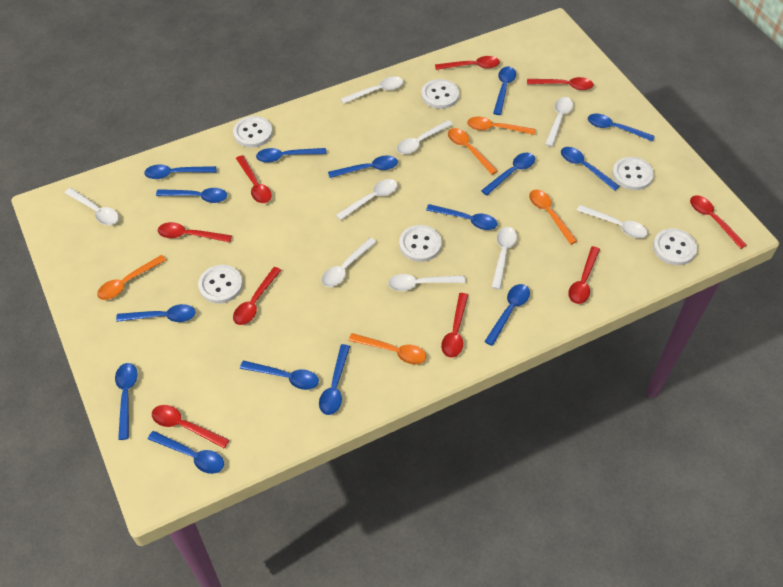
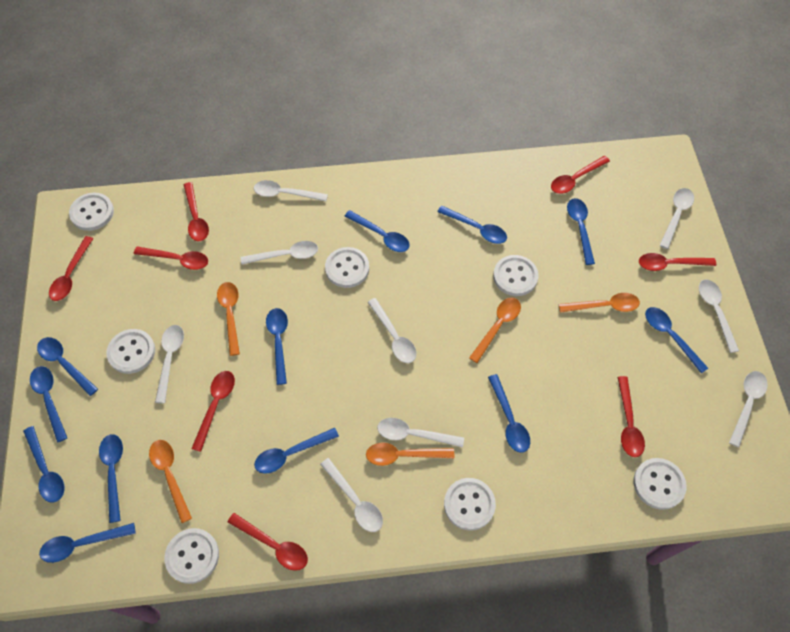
blue spoon: [115,363,138,440] [116,304,196,322] [144,165,216,179] [148,431,224,474] [156,188,227,203] [240,360,319,390] [256,148,326,163] [319,344,350,415] [328,155,398,178] [426,204,498,230] [481,153,535,196] [484,284,530,346] [493,67,516,115] [561,147,620,191] [588,114,655,142] = 15 -> [23,426,64,503] [30,366,67,443] [37,337,98,396] [39,523,136,563] [99,434,123,523] [254,428,339,474] [266,308,288,385] [345,210,410,252] [437,206,507,244] [488,374,530,453] [567,198,595,265] [645,307,708,373] = 12
red spoon: [152,405,229,448] [158,222,232,242] [233,267,281,325] [236,155,272,203] [435,56,500,70] [441,293,468,358] [527,77,594,90] [568,246,600,304] [690,195,747,249] = 9 -> [49,236,94,301] [134,246,208,270] [184,182,209,241] [191,371,235,452] [228,513,308,571] [551,156,610,194] [618,376,645,457] [639,253,716,271] = 8
white button: [198,265,243,304] [233,116,273,148] [399,225,442,262] [422,79,459,109] [612,157,654,190] [653,228,697,265] = 6 -> [69,192,114,231] [106,329,155,374] [164,528,219,584] [325,247,369,288] [444,478,496,530] [493,255,539,296] [633,458,687,510] = 7

